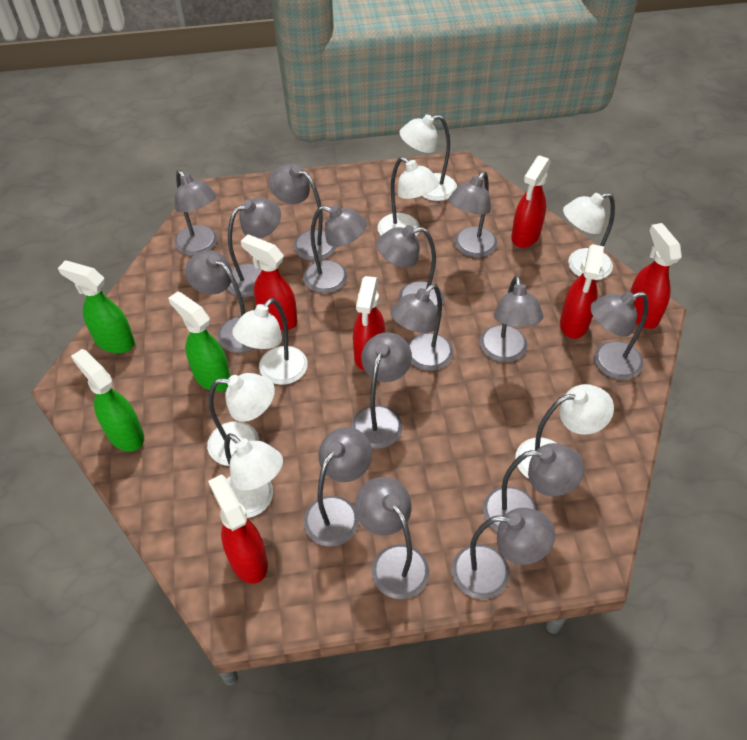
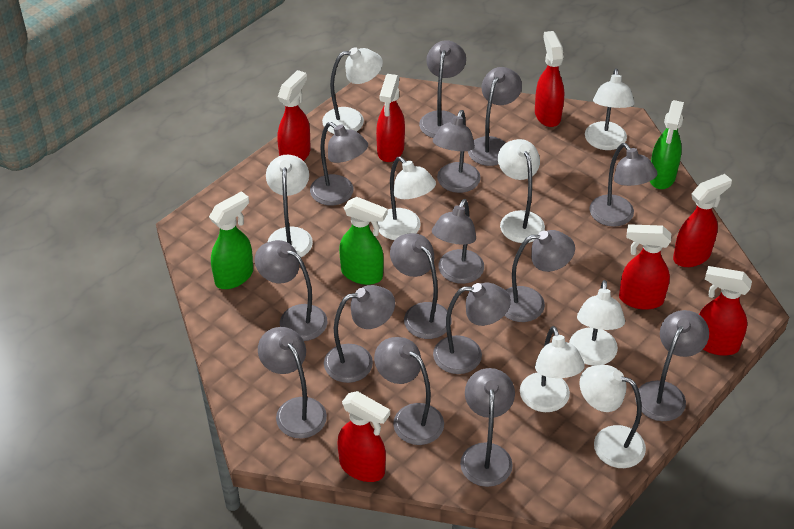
red spray bottle: [208,475,268,584] [241,235,297,330] [353,276,385,371] [511,155,551,248] [560,244,604,339] [630,223,682,329] = 6 -> [277,70,311,161] [337,391,390,482] [376,74,405,162] [535,31,564,127] [619,224,671,310] [673,174,732,267] [699,266,752,356] = 7
white lamp: [207,373,275,466] [224,433,283,518] [232,298,308,385] [377,157,439,236] [400,115,457,201] [515,384,614,479] [563,193,615,280] = 7 -> [266,155,313,257] [322,47,383,134] [377,157,436,240] [498,139,545,243] [520,326,585,412] [569,280,625,366] [580,365,646,468] [585,68,635,150] = 8

